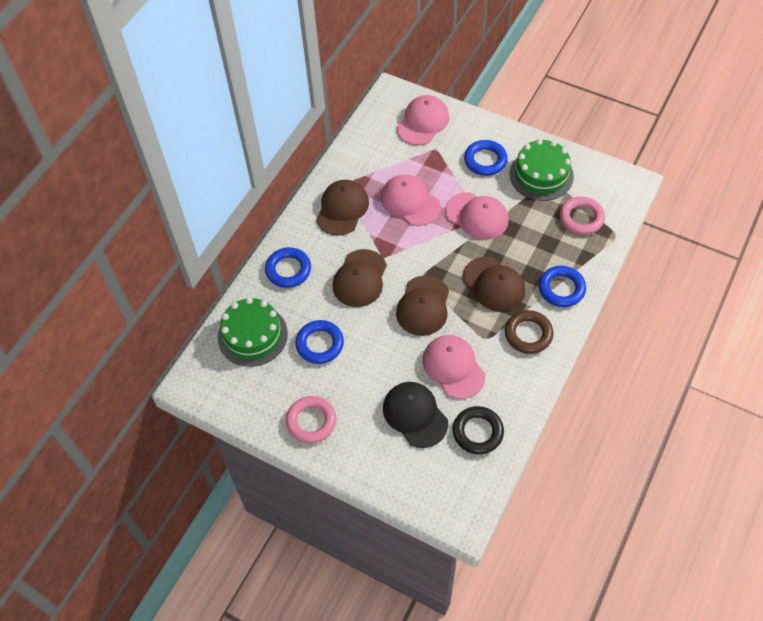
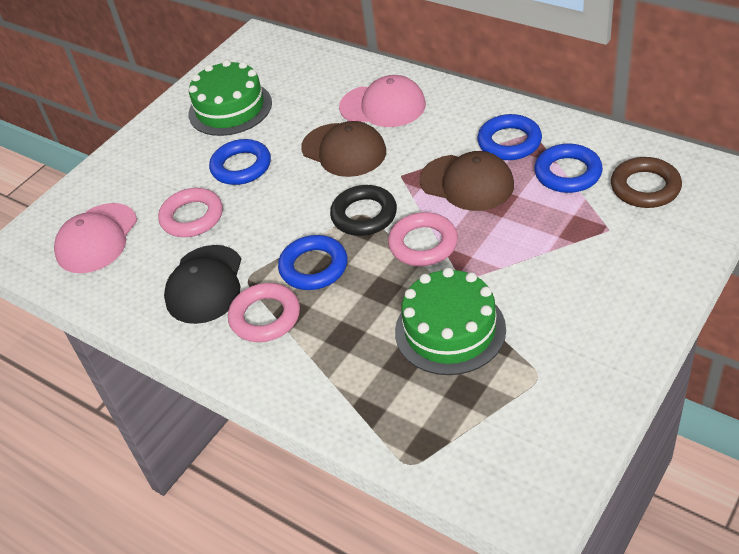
brown cap: [316,180,369,236] [332,249,387,307] [396,275,449,336] [463,257,525,312] = 4 -> [301,121,386,177] [420,151,514,211] = 2
pink cap: [381,175,441,226] [397,95,450,145] [422,335,486,399] [445,192,509,240] = 4 -> [54,203,137,273] [339,75,426,127] = 2
pink ring: [286,396,336,443] [560,196,605,235] = 2 -> [158,188,223,237] [228,283,300,342] [388,212,458,266] = 3

